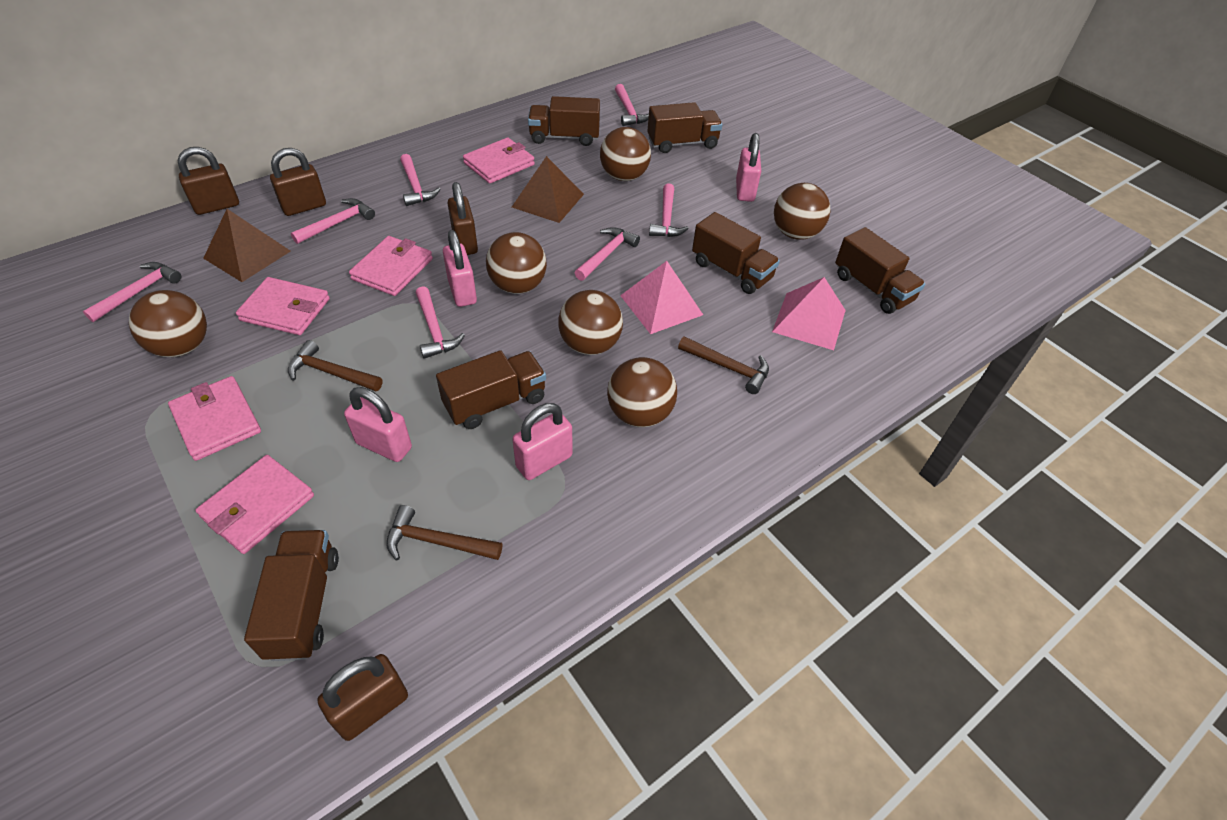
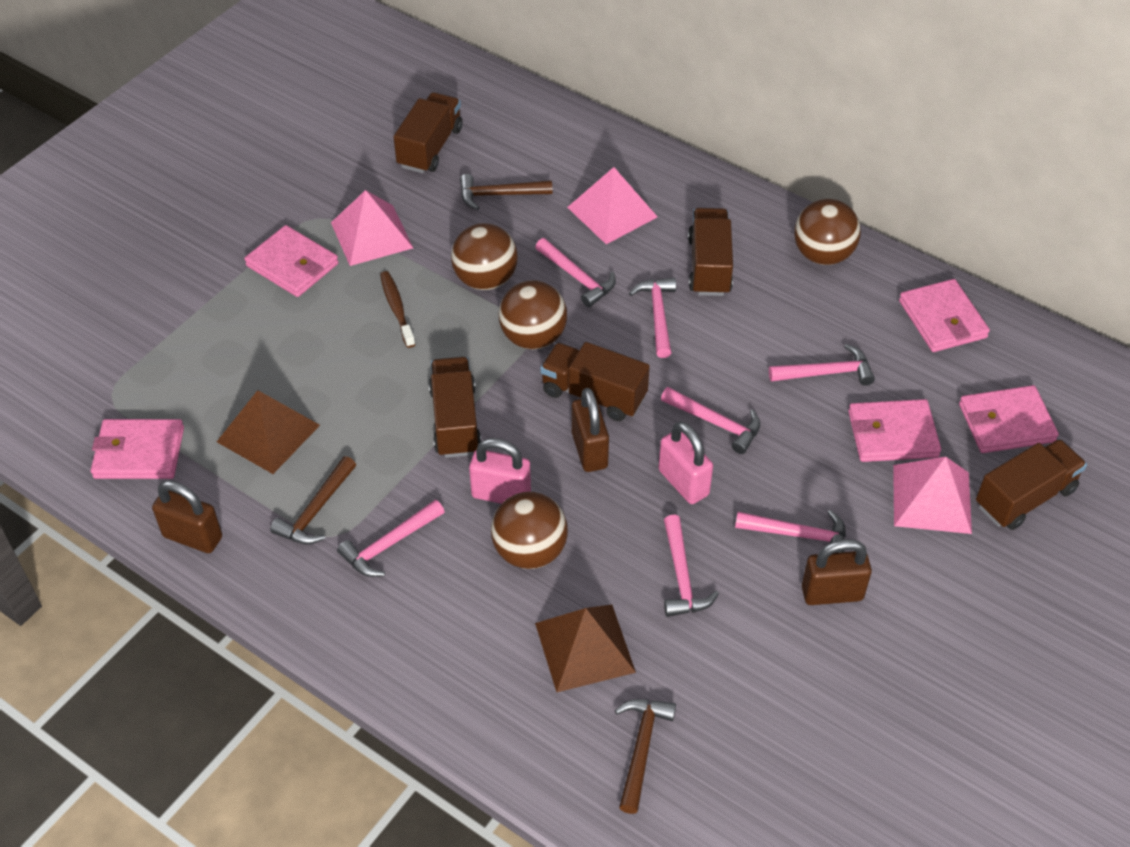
brown ball: [129,290,207,357] [486,232,547,294] [558,290,623,355] [600,127,651,181] [607,357,677,427] [774,183,831,240] = 6 -> [451,223,518,290] [491,492,568,569] [499,280,567,349] [794,199,861,265] = 4
brown padlock: [178,147,239,215] [270,148,326,216] [317,654,408,741] [448,182,478,255] = 4 -> [152,480,222,553] [572,388,609,472] [802,539,872,605] = 3
brown toothbrush: none = 0 -> [380,271,416,348] = 1
brown truck: [244,530,339,661] [436,350,546,429] [528,96,600,146] [647,102,722,153] [692,212,780,294] [835,227,925,314] = 6 -> [394,92,463,173] [429,357,481,458] [540,342,650,421] [688,208,733,296] [976,439,1087,530] = 5
pink padlock: [344,387,412,462] [443,230,477,307] [512,403,573,480] [736,133,761,202] = 4 -> [469,438,531,504] [659,422,713,504] = 2
pink pyramid: [620,261,703,334] [772,277,846,350] = 2 -> [331,190,413,266] [567,167,658,244] [893,457,972,534] = 3

